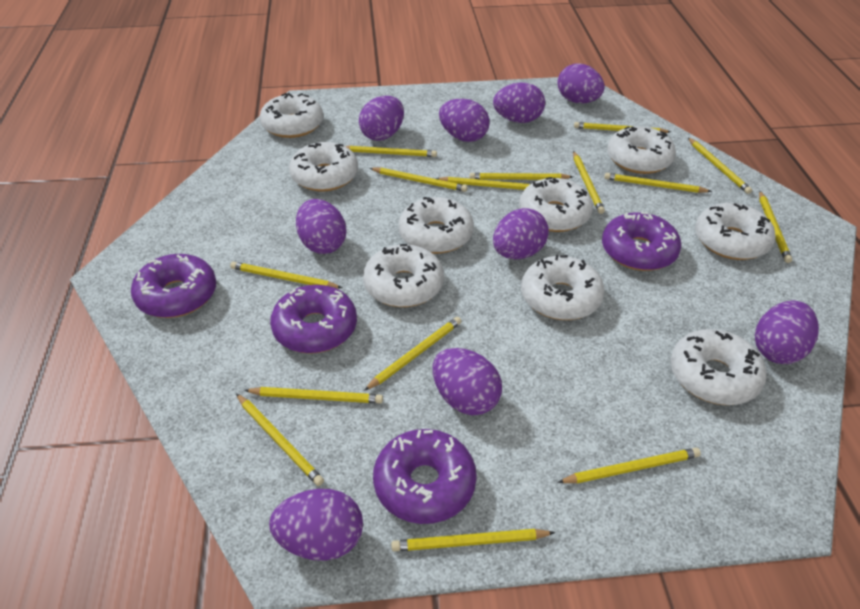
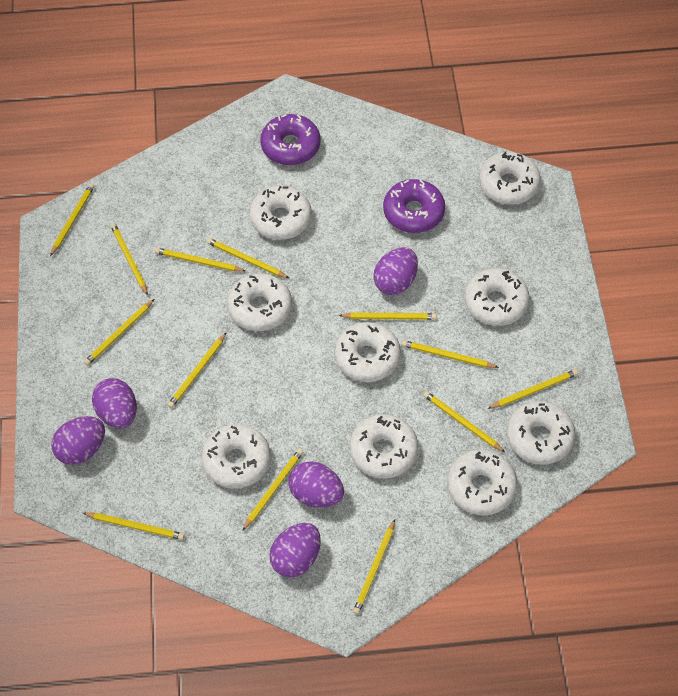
purple donut: [131,254,216,318] [270,285,357,354] [373,429,477,524] [602,212,681,271] = 4 -> [260,114,320,165] [383,179,445,233] = 2
purple egg: [269,489,363,561] [296,199,346,254] [359,96,404,141] [433,348,502,415] [439,99,490,142] [493,82,545,123] [493,208,549,259] [557,63,605,104] [755,300,819,364] = 9 -> [51,416,105,465] [92,378,137,429] [269,523,321,578] [289,462,344,507] [373,247,418,295] = 5
yellow pencil: [230,262,342,289] [236,393,324,486] [244,387,383,404] [345,146,437,157] [364,317,461,391] [370,168,468,192] [391,529,555,552] [436,177,530,190] [470,173,573,180] [557,448,701,483] [573,151,605,214] [574,122,671,133] [604,173,712,193] [688,138,752,194] [759,191,792,263] = 15 -> [50,184,95,256] [83,512,185,540] [84,299,154,366] [110,223,148,295] [155,248,246,272] [168,332,227,408] [207,238,289,278] [242,449,304,531] [339,312,437,320] [353,519,395,615] [402,340,499,368] [423,391,505,452] [488,369,578,409] = 13

